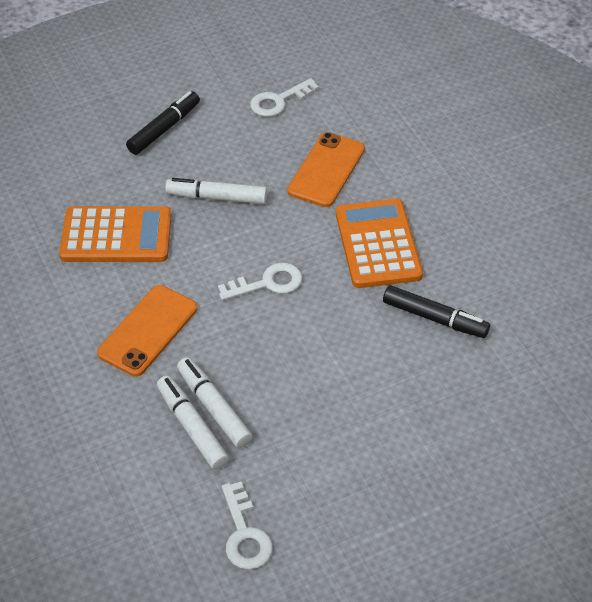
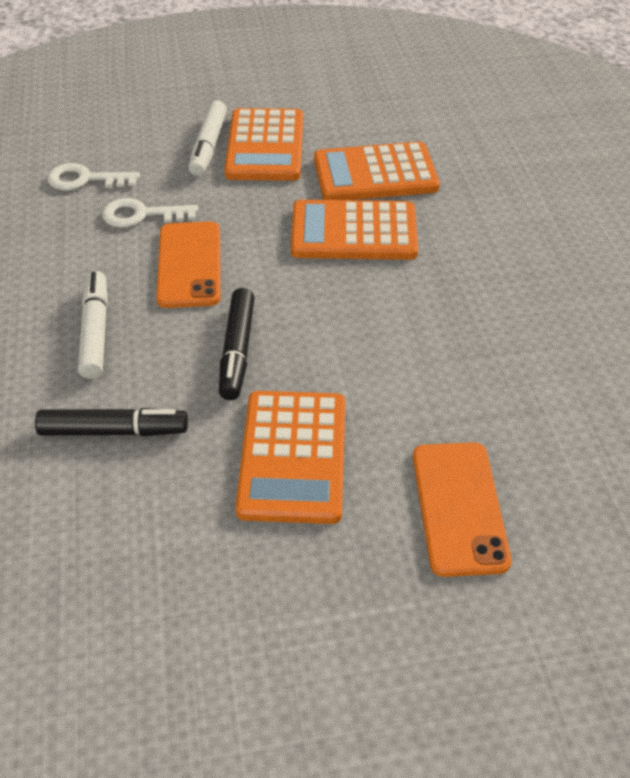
orange calculator: [59,206,172,262] [336,199,423,288] = 2 -> [224,108,303,181] [236,391,346,524] [291,200,418,260] [314,142,440,200] = 4
white key: [218,263,302,301] [222,482,273,570] [250,78,319,117] = 3 -> [48,163,140,190] [102,198,198,228] = 2
white marker: [157,376,229,470] [165,178,267,204] [177,357,253,448] = 3 -> [78,271,108,379] [189,100,227,176] = 2

